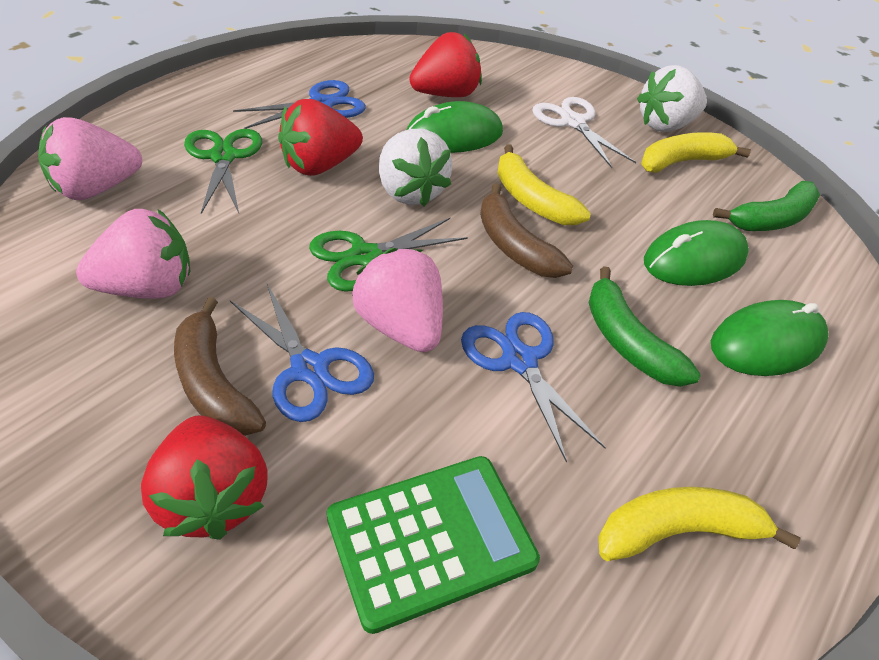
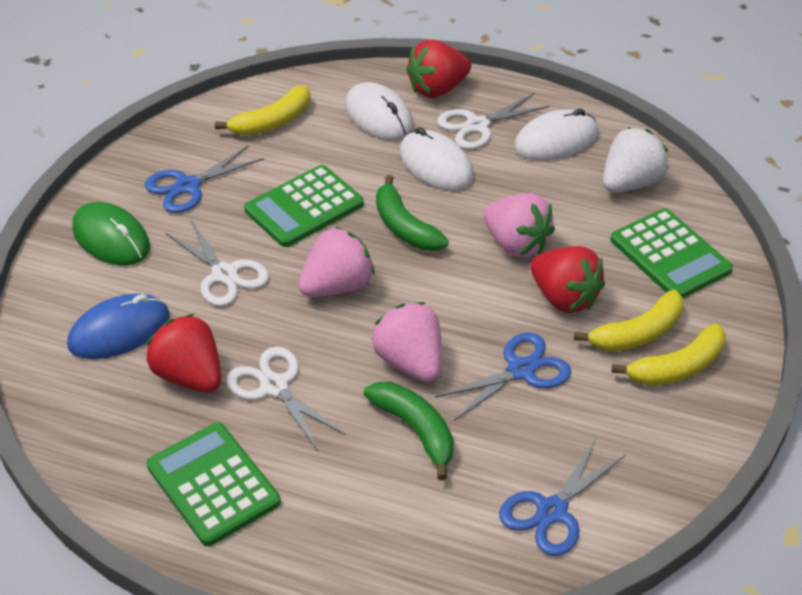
blue mouse: none = 0 -> [67,294,170,359] = 1
brown banana: [174,297,266,436] [480,183,573,278] = 2 -> none = 0
green calculator: [327,456,540,634] = 1 -> [146,422,281,546] [244,165,364,247] [610,209,733,298] = 3
green mouse: [407,101,503,153] [644,220,749,286] [711,300,829,376] = 3 -> [72,202,150,266] = 1
green scissors: [184,129,262,214] [309,218,468,292] = 2 -> none = 0
white mouse: none = 0 -> [345,82,413,140] [400,127,474,191] [514,109,598,160] = 3
white scissors: [532,97,636,168] = 1 -> [166,220,269,306] [226,347,346,451] [437,93,550,149] = 3
white strawberry: [379,129,453,206] [637,65,707,132] = 2 -> [603,127,668,193] = 1

